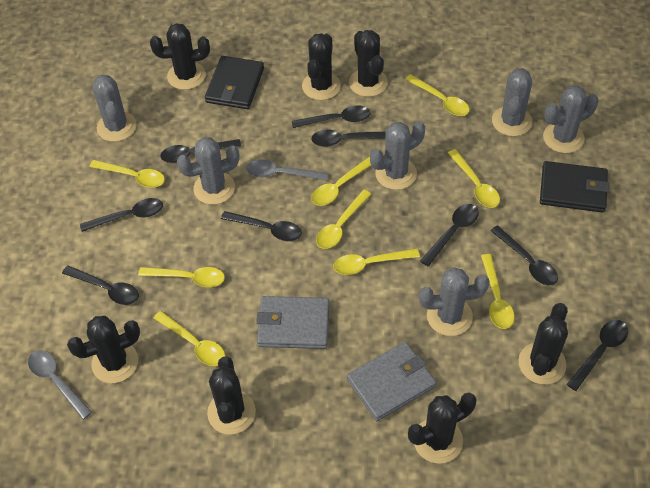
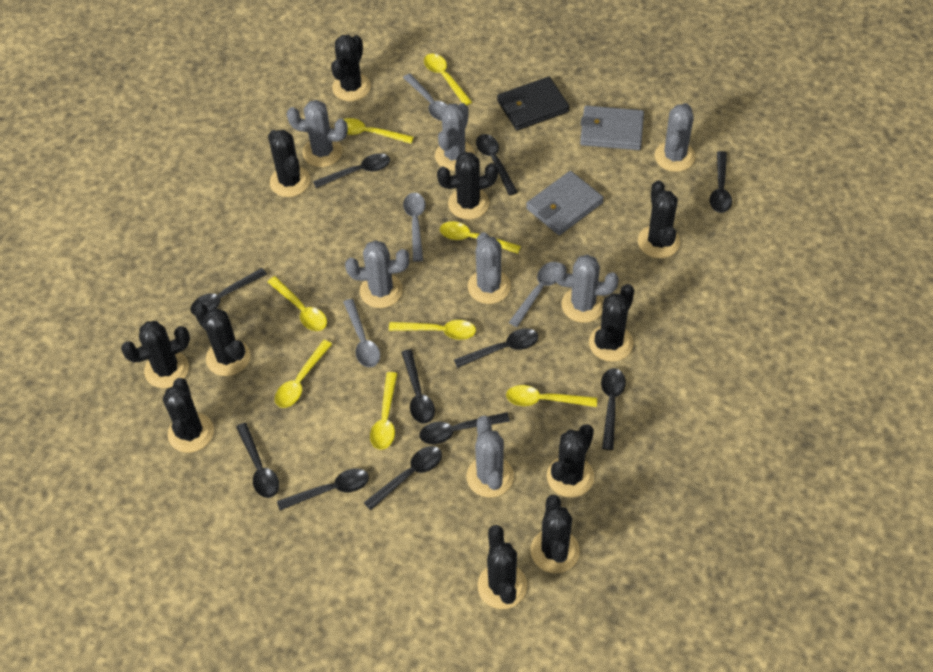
black cactus: [67,316,140,383] [150,23,210,90] [207,356,256,434] [302,33,341,100] [349,30,388,97] [408,393,477,464] [518,303,568,384] = 7 -> [121,321,190,388] [163,378,214,453] [193,303,250,376] [268,130,310,197] [331,35,371,101] [437,152,498,220] [477,525,527,609] [531,495,580,573] [547,424,594,498] [589,284,634,362] [638,180,680,258] = 11
black spoon: [62,265,139,305] [80,198,163,232] [160,139,241,163] [221,211,302,241] [292,105,371,128] [311,130,385,147] [420,204,479,266] [490,225,558,285] [567,320,628,391] = 9 -> [190,268,267,315] [236,423,279,498] [277,469,369,511] [313,153,390,188] [364,446,442,511] [401,349,435,424] [420,412,510,444] [454,328,538,368] [476,134,518,196] [601,368,626,450] [710,151,732,213] = 11
black wallet: [205,56,264,109] [540,161,610,213] = 2 -> [497,77,570,131] = 1
grey cactus: [93,75,137,142] [177,137,240,205] [370,121,425,190] [419,267,490,336] [492,68,532,136] [543,85,599,153] = 6 -> [287,100,348,167] [345,240,409,308] [435,103,475,171] [466,415,514,498] [468,232,511,304] [553,254,618,323] [655,103,696,172] = 7
grey spoon: [28,350,92,420] [247,160,329,181] = 2 -> [343,299,380,367] [403,74,447,121] [403,193,425,262] [509,262,558,327] = 4
yellow spoon: [89,160,165,188] [138,267,225,287] [154,311,225,366] [311,157,371,206] [316,190,371,249] [333,249,420,275] [405,74,470,116] [448,149,500,208] [481,254,515,329] = 9 -> [268,276,327,331] [275,340,332,408] [343,118,414,144] [370,372,397,450] [389,320,476,340] [424,54,472,105] [440,221,521,254] [506,385,597,407] = 8

